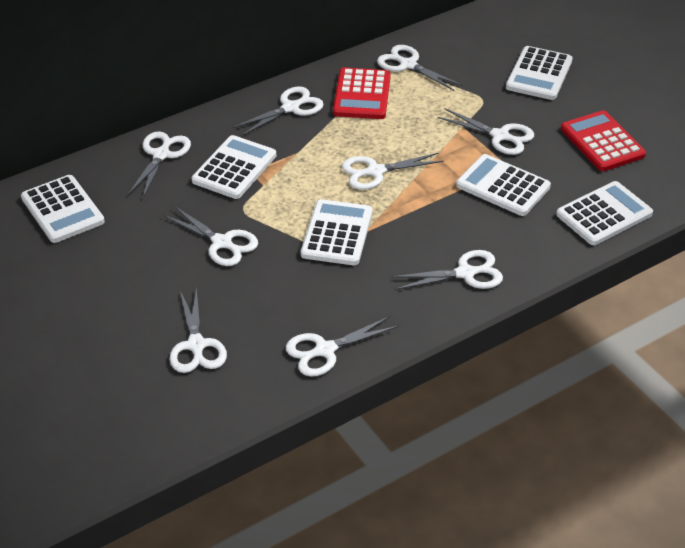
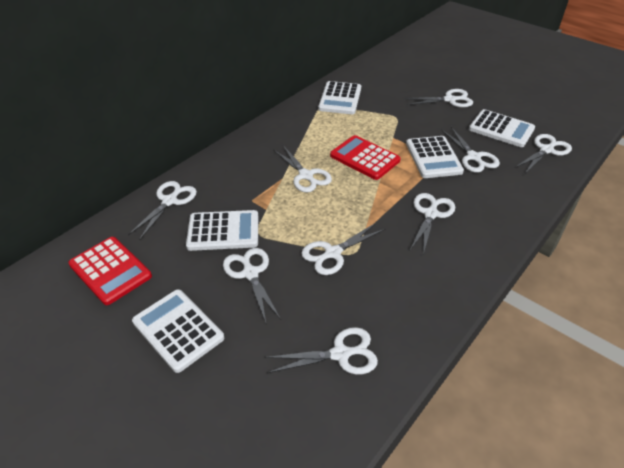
white calculator: [21,175,105,243] [192,135,276,199] [301,199,373,265] [456,154,551,216] [506,46,573,100] [556,181,653,245] = 6 -> [132,289,224,373] [186,210,258,251] [318,81,361,114] [406,136,464,178] [469,109,535,147] = 5

